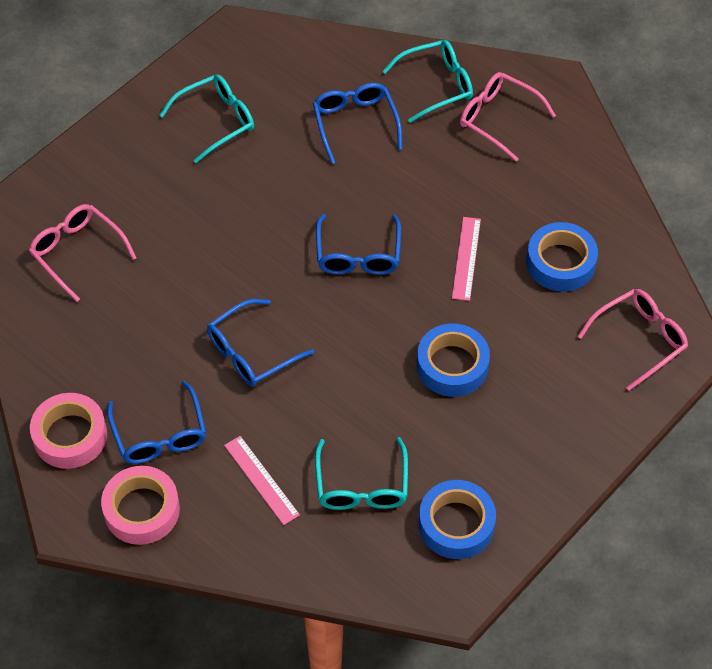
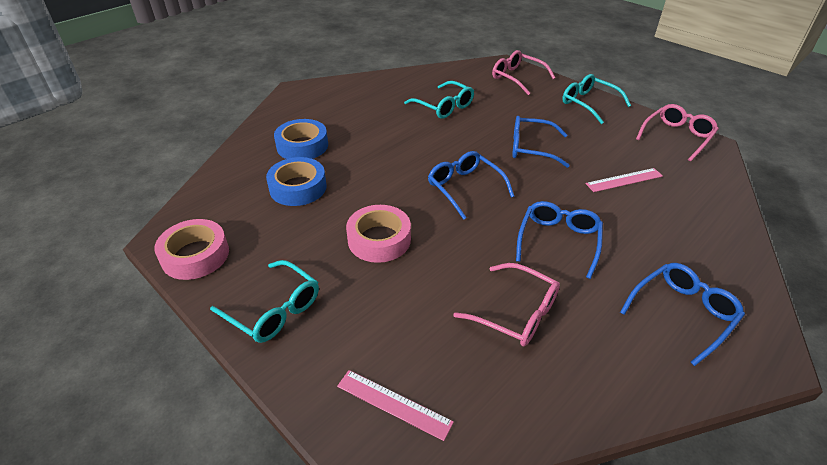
blue tape: [417,323,490,397] [419,480,496,559] [526,222,598,292] = 3 -> [266,157,327,206] [274,119,328,159] = 2

